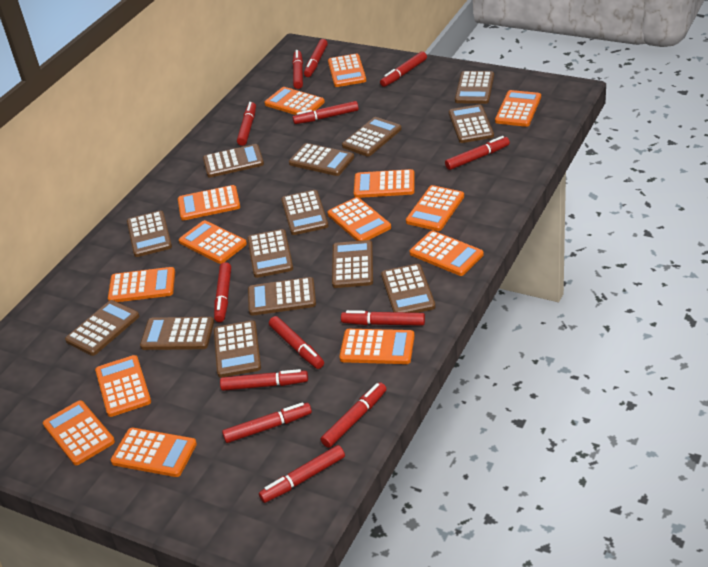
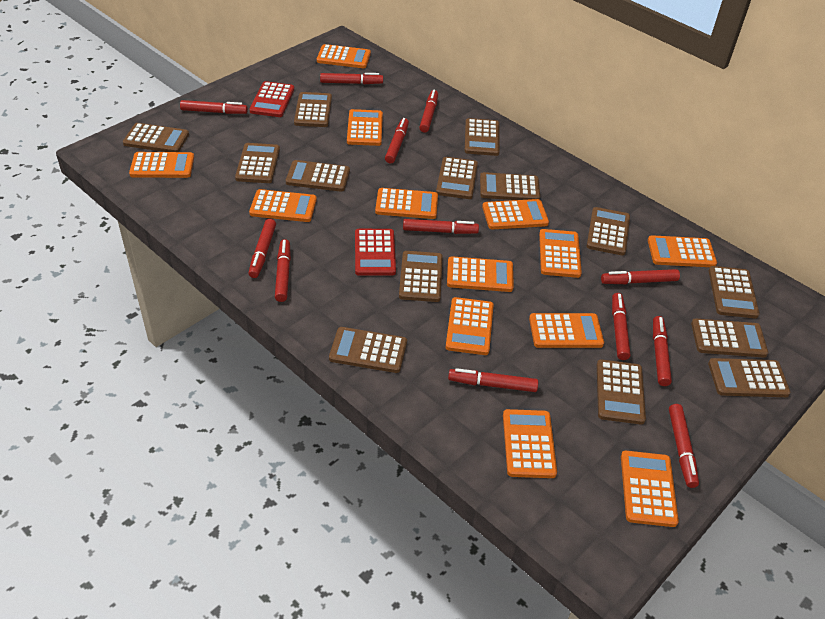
orange calculator: [43,400,115,465] [95,355,151,417] [108,267,175,302] [111,428,197,477] [178,185,240,220] [179,220,247,264] [264,87,325,115] [328,53,366,87] [328,197,391,241] [339,329,415,364] [354,169,415,198] [406,185,464,231] [410,230,484,276] [495,90,541,127] = 14 -> [129,152,194,178] [249,189,317,222] [317,44,371,68] [347,109,383,146] [375,188,438,219] [446,297,494,355] [447,256,514,292] [482,199,549,229] [503,409,557,478] [529,313,604,348] [539,229,582,278] [621,451,679,527] [648,235,717,267] = 13
red calculator: none = 0 -> [249,81,294,117] [355,229,396,276] = 2
red marker: [214,262,231,322] [220,369,308,391] [222,402,312,443] [237,102,256,146] [259,445,345,503] [269,316,324,369] [292,50,303,89] [293,101,359,124] [304,39,328,77] [321,382,386,448] [341,310,425,326] [380,51,427,87] [445,136,510,170] = 13 -> [180,100,248,114] [248,219,276,278] [275,239,291,302] [320,73,383,84] [385,118,409,164] [403,219,479,234] [419,90,438,133] [448,368,538,392] [601,269,680,284] [612,293,630,360] [653,316,672,386] [669,404,699,488] = 12

